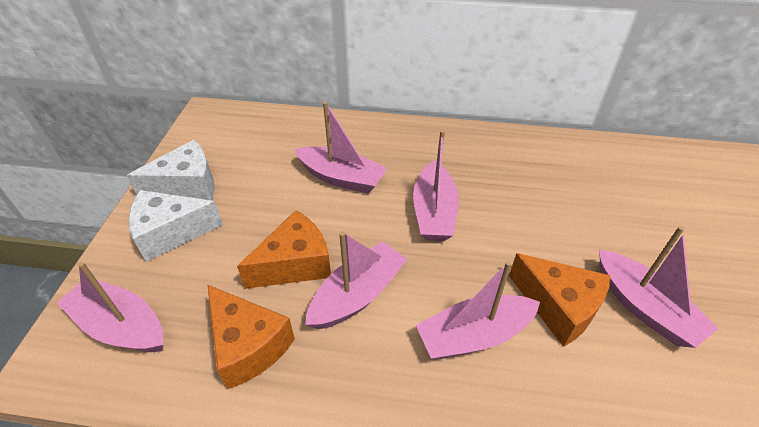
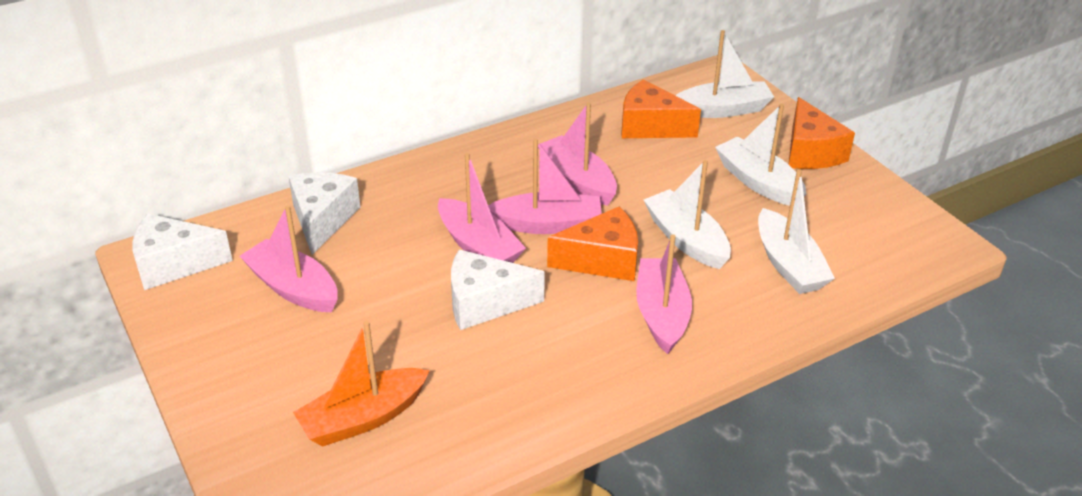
orange boat: none = 0 -> [293,321,430,446] = 1
pink boat: [57,262,163,352] [294,102,387,194] [305,231,408,329] [413,130,459,241] [416,261,540,360] [599,226,719,348] = 6 -> [240,205,338,312] [438,153,526,263] [488,138,602,234] [538,102,617,206] [636,234,692,354] = 5
white boat: none = 0 -> [644,160,731,269] [675,30,774,118] [715,104,806,206] [758,169,835,294] = 4
white cheese: [127,140,214,200] [128,190,223,262] = 2 -> [133,214,233,290] [288,172,360,255] [451,250,545,330] = 3

